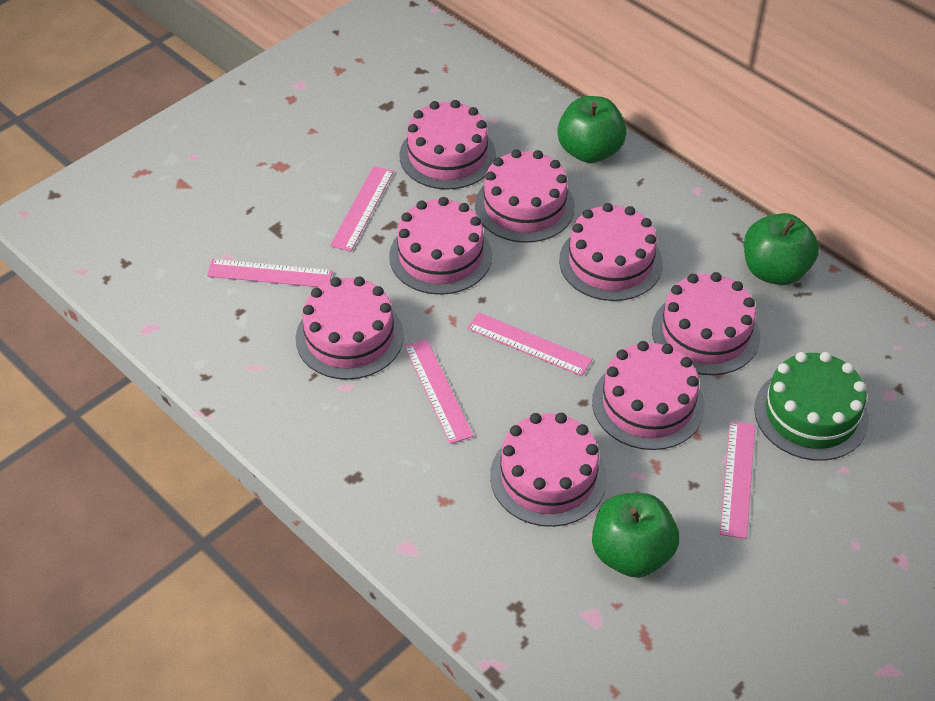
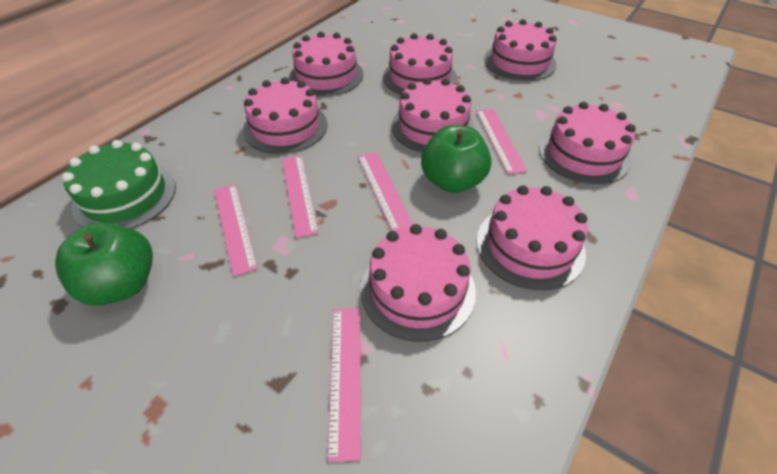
green apple: [557,96,627,163] [592,493,679,578] [744,213,819,285] = 3 -> [55,222,153,305] [421,125,492,193] = 2

